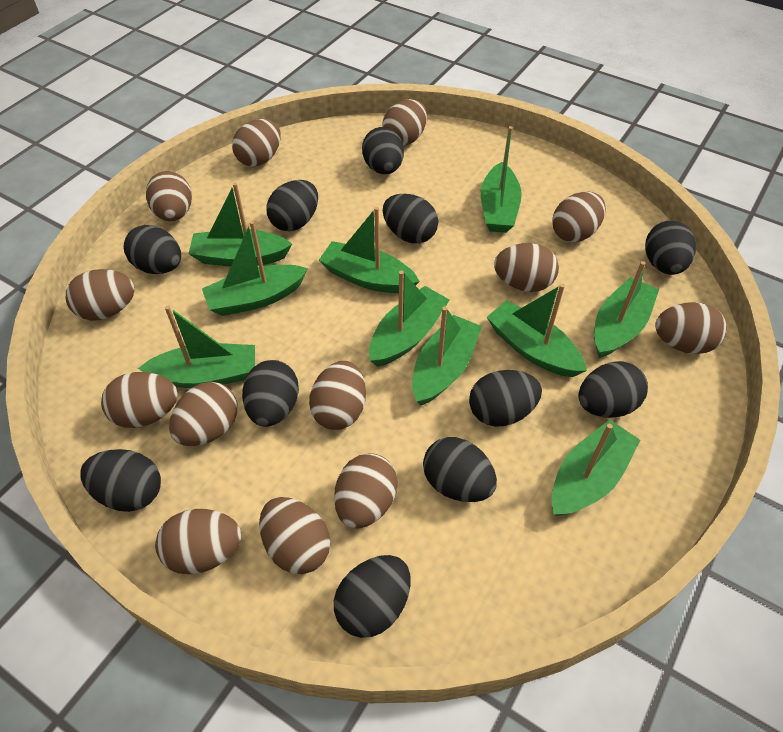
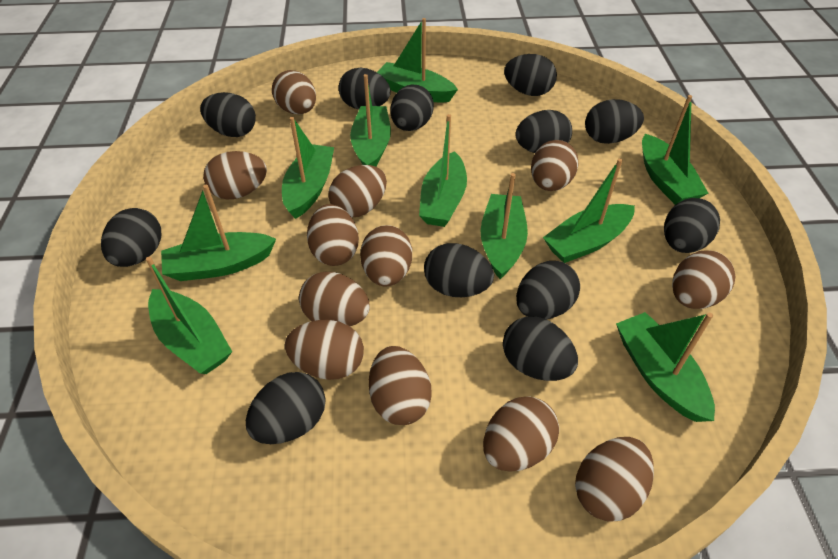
black egg: [80,449,161,512] [123,225,181,274] [242,360,299,427] [266,180,318,231] [334,555,411,638] [362,127,404,174] [383,193,438,243] [423,437,497,502] [469,370,542,427] [578,361,648,418] [645,220,696,275] = 11 -> [101,208,161,267] [200,92,256,137] [246,372,326,444] [339,68,391,109] [391,84,434,131] [424,243,494,297] [503,317,578,381] [504,54,557,96] [515,110,572,153] [516,261,580,319] [585,99,644,144] [664,198,720,253] = 12
brown egg: [66,269,135,321] [101,372,178,428] [146,171,192,221] [155,509,241,574] [169,382,238,446] [232,119,281,167] [259,497,330,574] [309,361,366,430] [334,453,398,528] [382,99,427,146] [494,243,559,292] [552,192,606,242] [655,302,727,354] = 13 -> [203,151,267,200] [272,70,316,114] [285,320,364,380] [299,272,370,326] [307,204,359,266] [328,165,387,217] [360,225,412,287] [369,346,432,425] [483,396,559,471] [531,140,579,191] [575,437,654,522] [672,250,735,309] = 12

